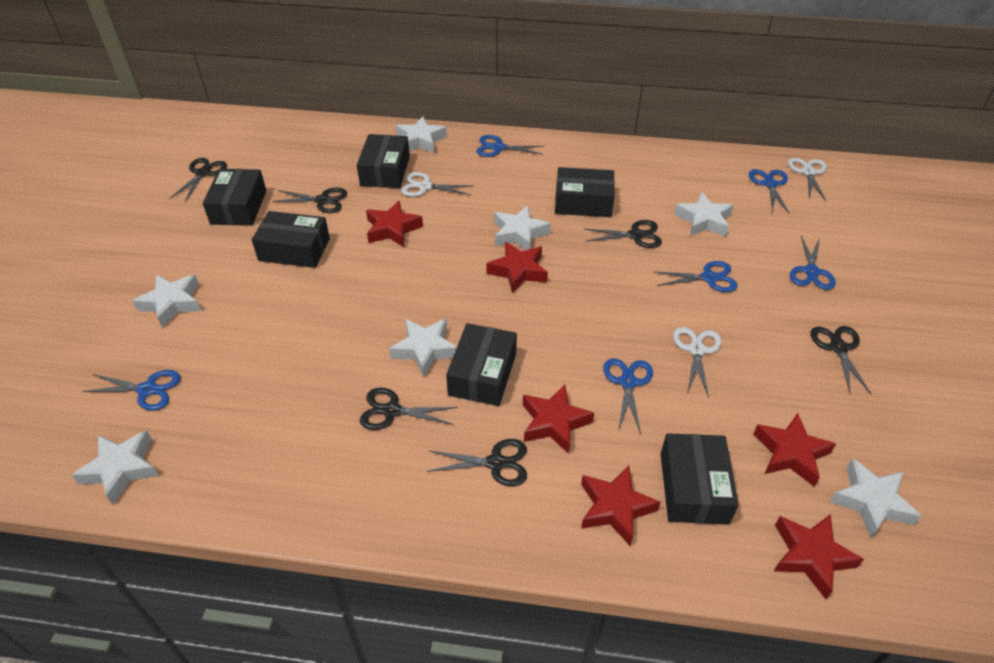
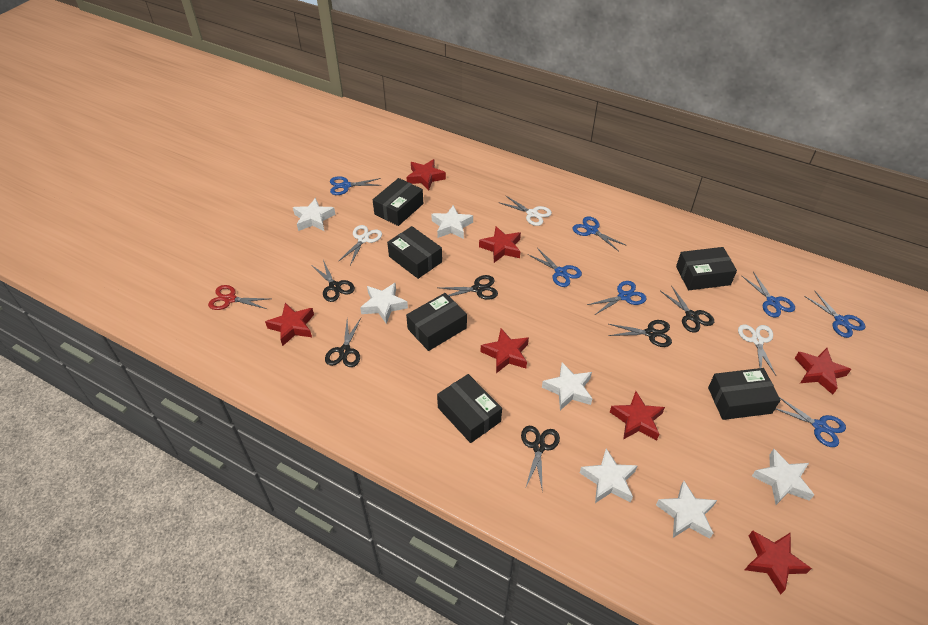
blue scissors: [82,370,181,411] [476,135,545,157] [603,358,653,434] [654,261,738,292] [749,169,790,214] [790,236,836,290] = 6 -> [330,176,382,195] [528,248,582,287] [572,216,627,251] [587,281,647,315] [742,272,795,317] [776,397,846,447] [804,290,866,338] = 7
red scissors: none = 0 -> [208,285,268,310] = 1
red star: [366,200,423,247] [486,242,548,293] [523,384,594,454] [581,466,661,546] [753,413,836,486] [774,514,864,599] = 6 -> [265,303,314,346] [406,159,446,191] [479,226,521,263] [481,329,529,373] [610,391,665,440] [745,530,812,595] [795,348,851,395] = 7

